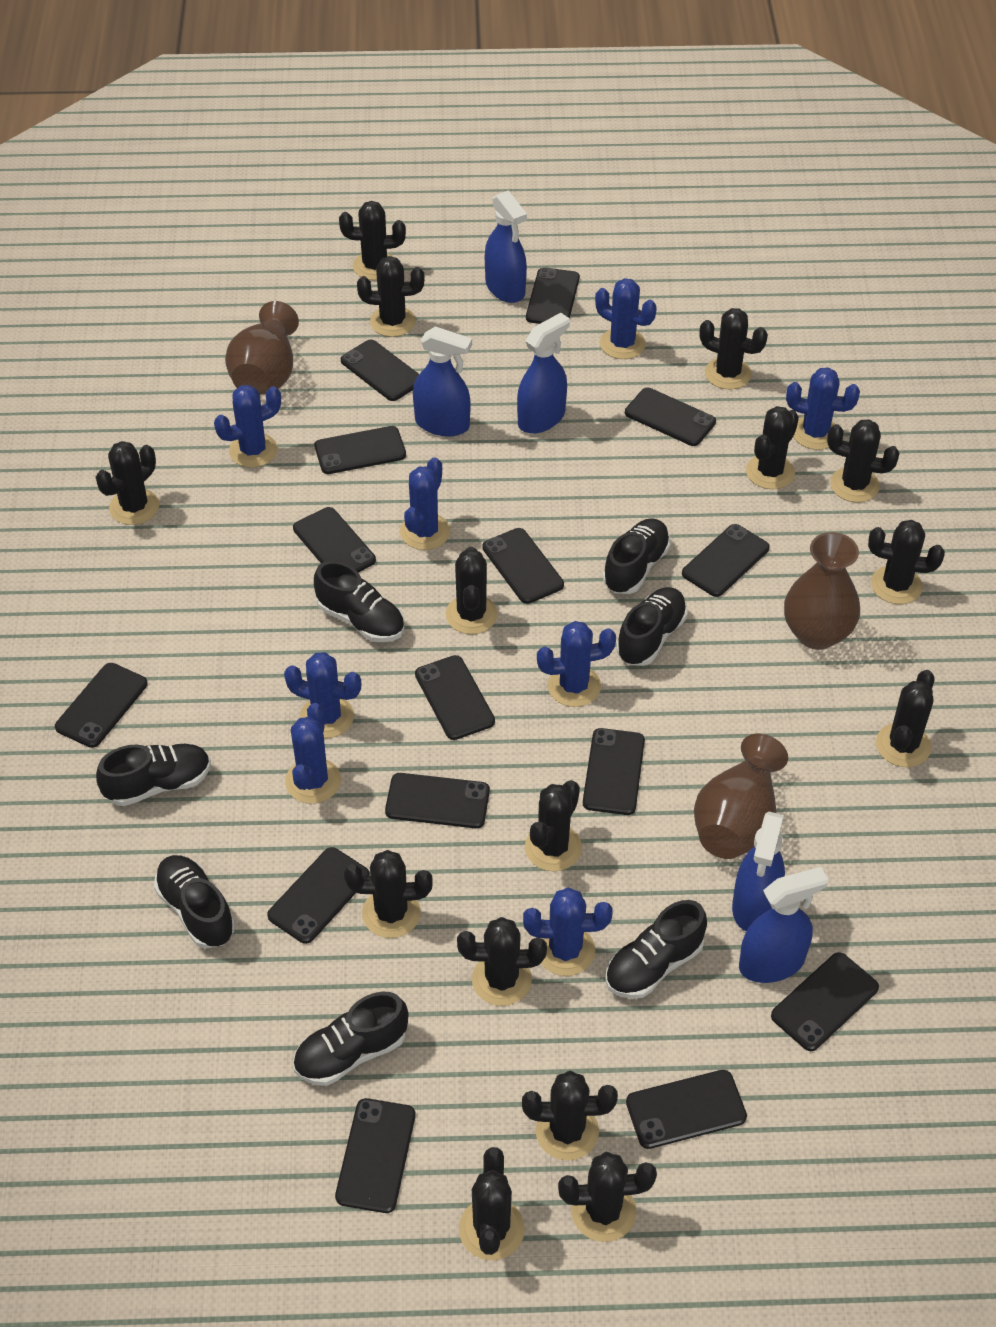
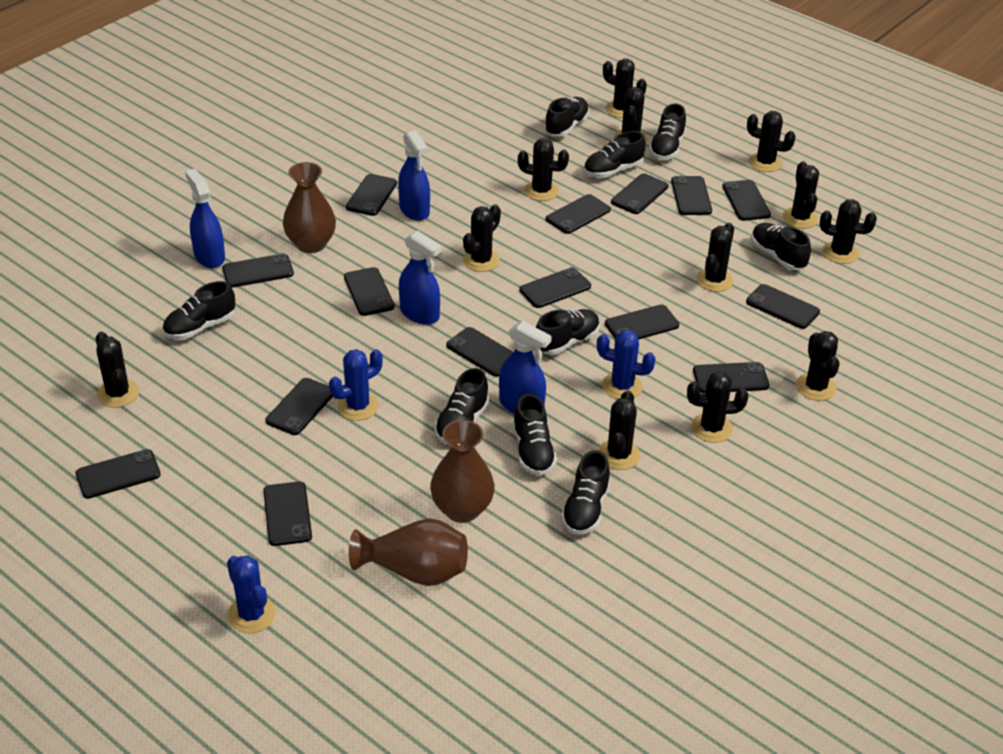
black cactus: [96,441,159,525] [339,201,406,280] [344,850,433,938] [357,256,424,337] [446,547,498,634] [457,917,547,1006] [459,1147,525,1260] [522,1071,618,1161] [525,780,582,871] [558,1152,657,1242] [699,308,768,389] [746,406,799,489] [827,419,900,503] [868,520,945,604] [876,670,935,767] = 15 -> [96,332,139,408] [463,204,501,272] [518,138,569,201] [598,390,640,470] [603,59,647,118] [614,87,647,141] [687,371,749,443] [696,223,734,292] [747,111,796,172] [782,161,819,229] [796,331,840,401] [820,199,877,264] = 12
black shoe: [96,744,211,806] [154,855,235,948] [293,992,409,1086] [314,561,404,642] [603,518,671,594] [605,900,707,999] [616,587,687,666] = 7 -> [162,281,235,340] [435,368,489,443] [513,394,557,476] [536,309,600,355] [544,97,589,136] [561,450,610,535] [584,131,646,178] [649,103,686,160] [751,223,811,270] = 9
blue cactus: [214,385,281,468] [284,652,361,738] [285,703,341,804] [400,457,450,550] [523,887,613,976] [537,621,616,707] [595,278,657,359] [786,367,860,450] = 8 -> [227,555,276,634] [329,349,383,421] [597,330,656,399] = 3
blue spray bottle: [413,327,472,437] [485,190,527,303] [517,313,570,434] [732,812,785,931] [739,867,828,983] = 5 -> [185,169,225,268] [398,130,430,221] [399,231,442,325] [499,321,552,414] = 4

